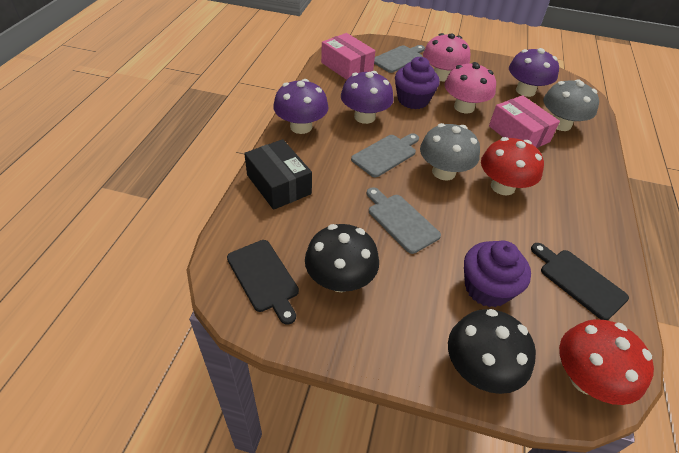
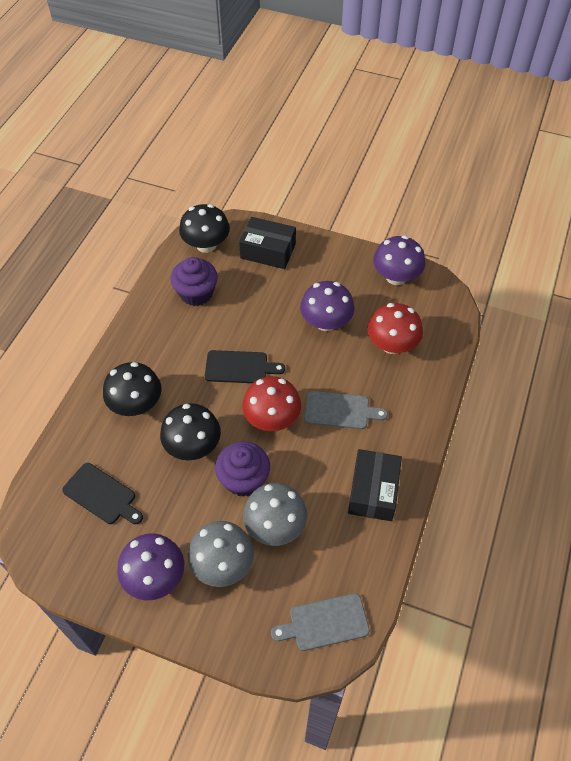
black box: [244,139,312,210] = 1 -> [239,217,296,269] [348,449,402,521] = 2
black mushroom: [305,224,379,292] [448,309,536,394] = 2 -> [103,362,161,416] [160,403,221,460] [179,204,230,253] = 3
grey cutting board: [351,133,419,177] [367,187,441,254] [374,45,425,73] = 3 -> [271,593,370,651] [304,391,388,429] = 2
pink box: [321,33,375,80] [489,95,560,148] = 2 -> none = 0
pink mushroom: [423,33,470,82] [445,62,496,113] = 2 -> none = 0

